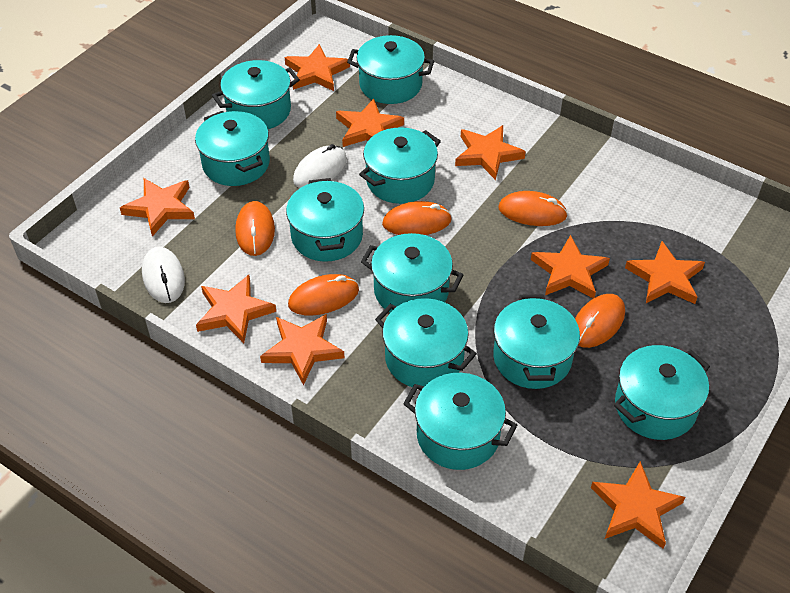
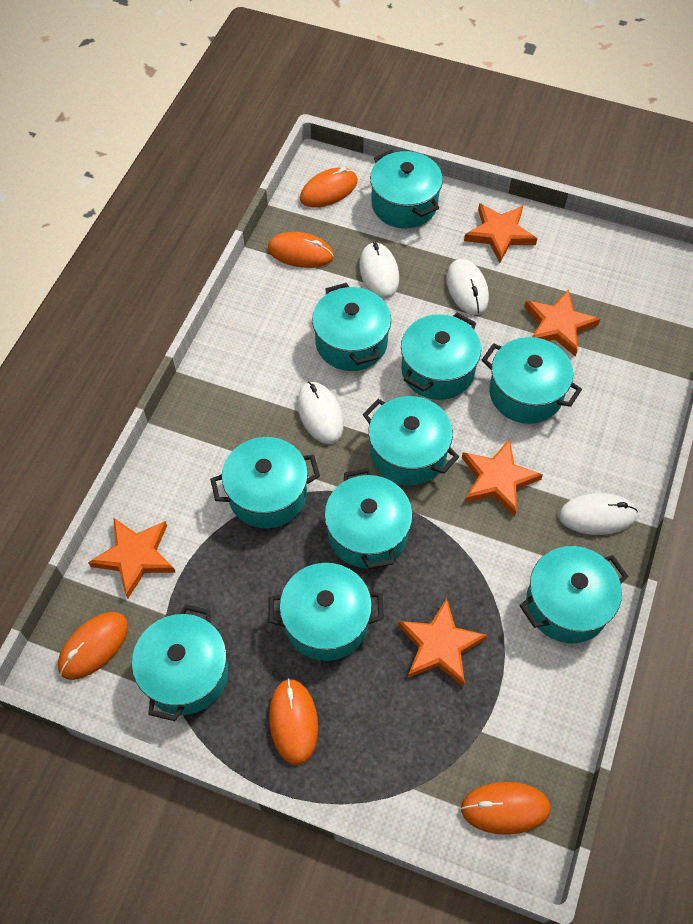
orange star: [120,178,195,237] [196,275,276,343] [260,314,345,385] [285,44,350,91] [336,98,404,147] [455,125,526,180] [531,235,610,299] [591,461,685,549] [625,241,705,304] = 9 -> [88,518,176,599] [398,598,487,687] [462,439,543,517] [464,203,537,263] [525,289,600,356] = 5
white mouse: [142,247,185,303] [293,144,347,188] = 2 -> [297,381,344,444] [359,242,399,298] [447,259,489,315] [559,493,638,535] = 4

